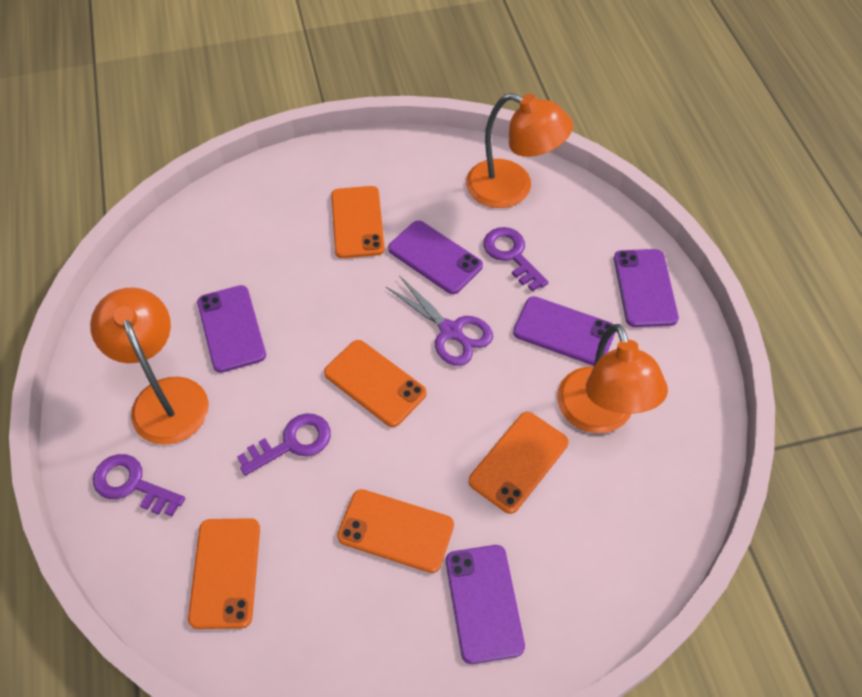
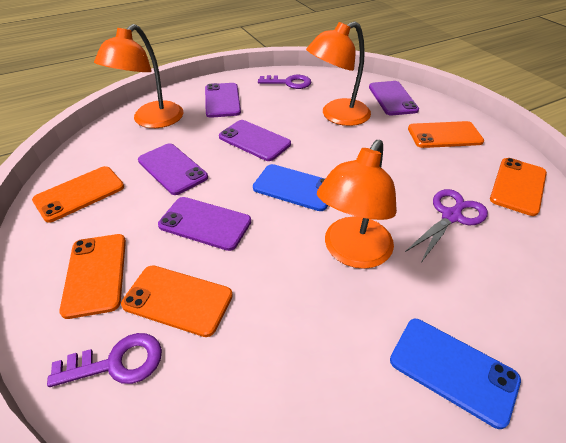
blue phone: none = 0 -> [253,164,328,211] [390,319,521,429] = 2
purple key: [93,454,185,516] [237,413,331,476] [484,227,548,292] = 3 -> [47,333,162,387] [258,75,311,89] = 2

